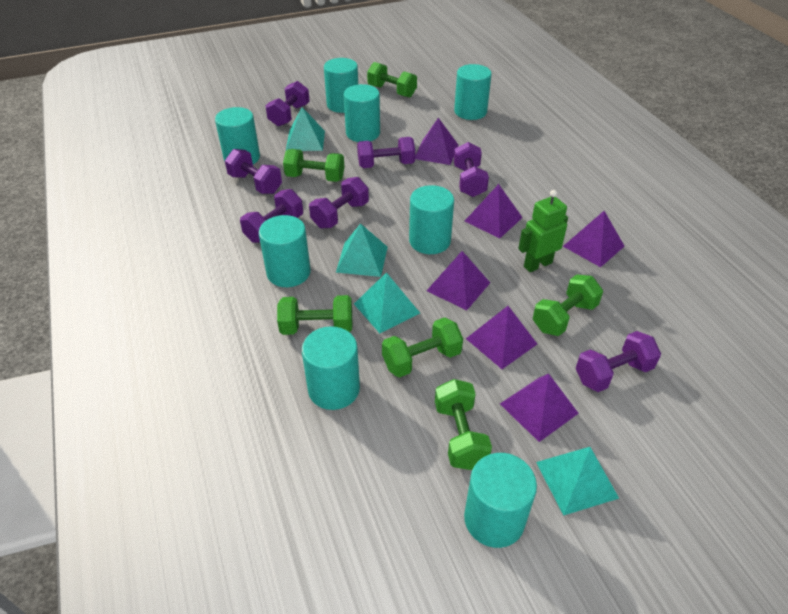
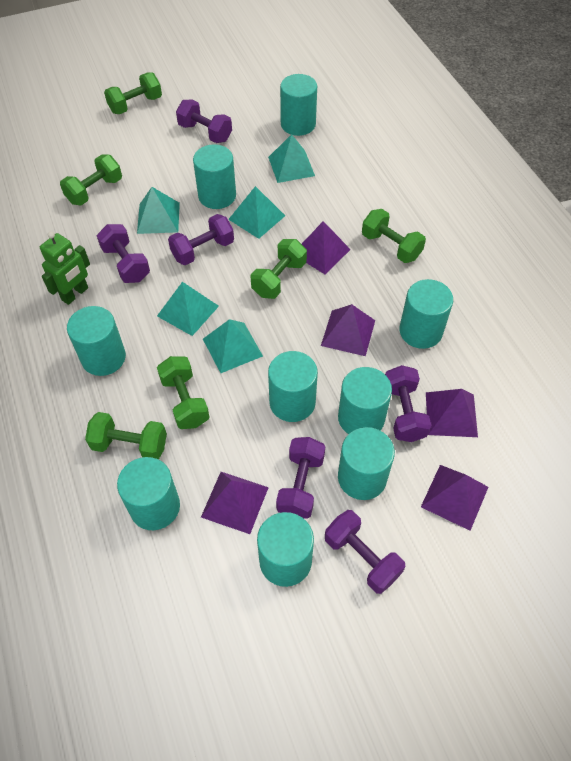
purple dumbbell: [225,149,282,194] [240,189,303,243] [266,81,310,126] [309,177,369,228] [357,137,415,168] [454,142,489,197] [576,331,661,392] = 7 -> [97,224,150,283] [168,214,234,265] [176,100,232,143] [276,437,325,519] [325,510,405,594] [385,365,431,442] = 6
purple pyramid: [415,118,459,165] [427,251,490,310] [465,184,523,239] [466,306,537,369] [500,374,579,442] [563,211,624,267] = 6 -> [201,472,269,534] [302,221,351,274] [321,304,375,356] [421,465,488,531] [426,389,478,437] = 5
turquoise cylinder: [215,107,260,164] [259,215,311,287] [302,326,360,410] [324,58,358,113] [344,84,380,142] [409,185,454,254] [454,64,492,120] [464,453,537,548] = 8 -> [67,306,126,376] [117,457,180,530] [193,144,236,209] [257,512,314,587] [268,351,318,422] [280,74,317,136] [338,367,392,434] [338,427,395,500] [399,279,453,349] = 9
turquoise pyramid: [286,107,325,151] [336,223,388,277] [354,272,420,333] [536,447,619,516] = 4 -> [137,187,180,234] [157,282,219,336] [203,319,263,373] [228,186,285,239] [268,134,315,183] = 5

